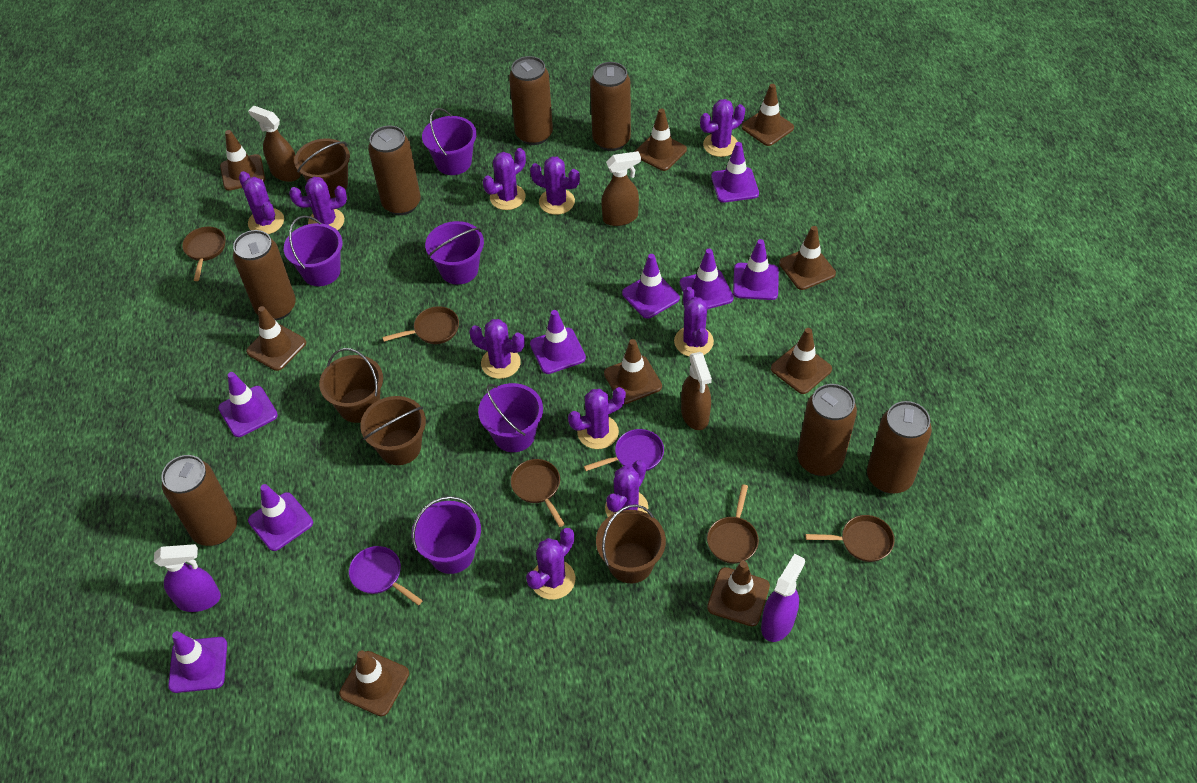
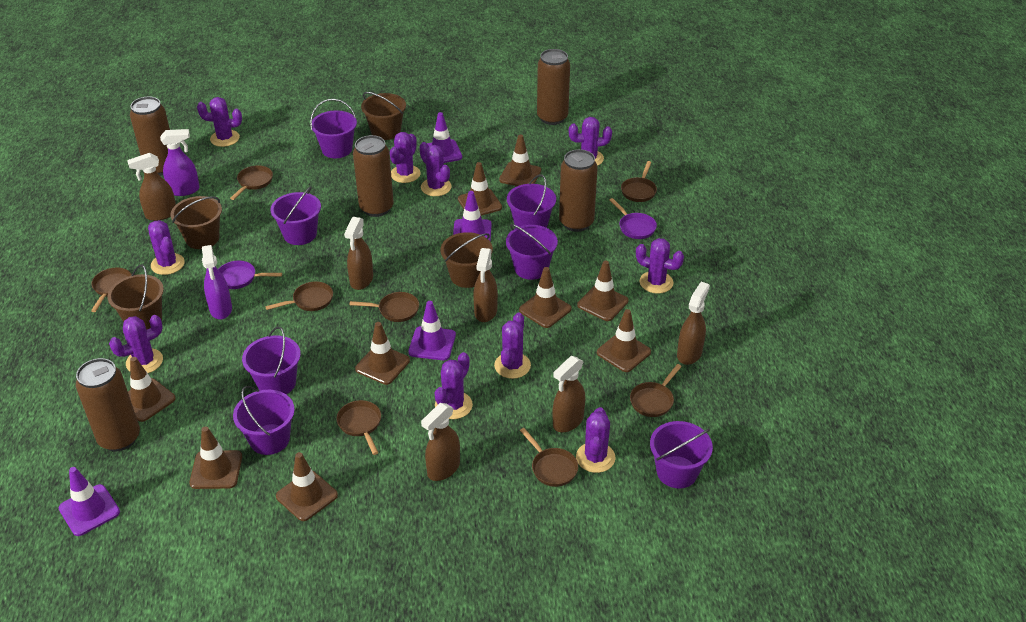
brown can: [161,455,237,546] [233,230,296,320] [368,126,421,215] [509,56,553,145] [590,62,631,151] [797,384,857,476] [867,401,932,494] = 7 -> [76,358,140,451] [130,97,170,176] [353,135,394,217] [537,49,570,125] [559,149,598,232] = 5
brown pan: [182,227,226,281] [382,306,459,344] [511,459,565,527] [707,484,759,564] [805,515,895,562] = 5 -> [91,268,132,312] [230,165,273,200] [265,281,333,311] [336,400,381,455] [350,292,419,322] [520,428,578,487] [621,161,657,202] [630,364,682,417] = 8
brown spray bottle: [248,106,301,182] [601,151,641,226] [681,352,712,430] = 3 -> [127,153,176,221] [344,217,373,290] [421,403,460,481] [473,248,498,322] [553,356,585,432] [677,282,710,365] = 6
purple bucket: [284,215,343,286] [412,496,481,574] [422,108,477,175] [425,221,484,285] [478,383,543,452] = 5 -> [233,386,295,455] [242,326,301,394] [271,186,321,245] [310,99,357,158] [506,224,558,280] [507,175,556,228] [650,421,713,489] = 7
purple traffic cone: [168,631,227,693] [218,372,278,437] [248,484,313,551] [530,310,586,374] [622,254,680,319] [680,249,734,309] [711,142,759,202] [733,239,779,300] = 8 -> [59,467,120,536] [408,301,456,360] [427,112,462,163] [453,191,492,242] = 4

